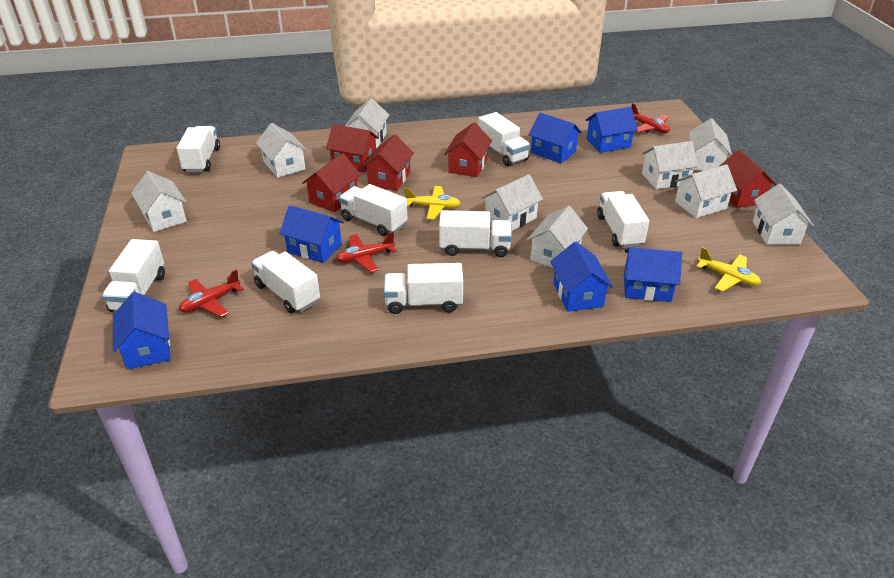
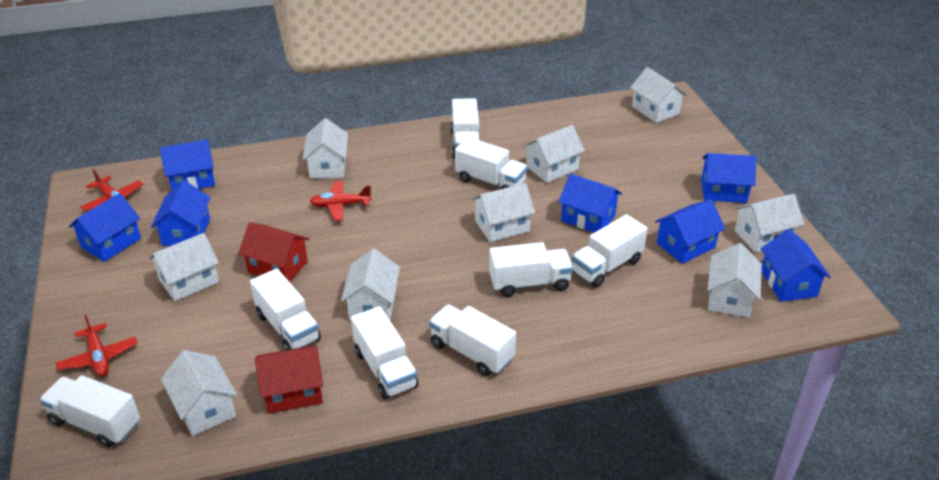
blue house: [113,292,170,369] [279,205,344,263] [529,113,582,163] [550,242,613,312] [586,107,638,153] [624,247,682,302] = 6 -> [69,193,141,262] [151,180,211,246] [160,140,215,190] [559,174,622,233] [655,200,725,264] [701,153,756,203] [761,229,831,302] = 7
red house: [302,153,361,212] [326,124,379,172] [362,134,414,191] [444,122,492,177] [718,150,776,208] = 5 -> [238,222,309,282] [255,345,323,414] = 2
yellow plane: [404,186,461,220] [696,247,761,292] = 2 -> none = 0

